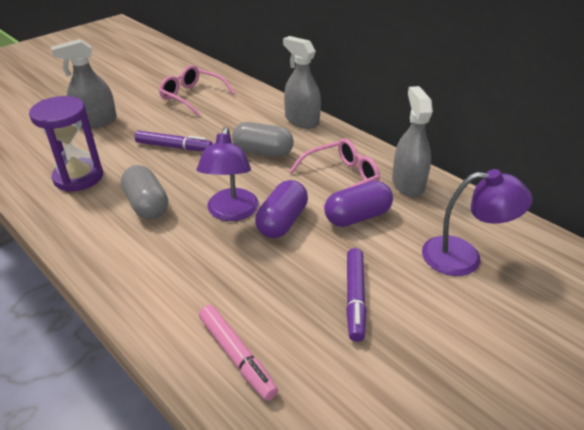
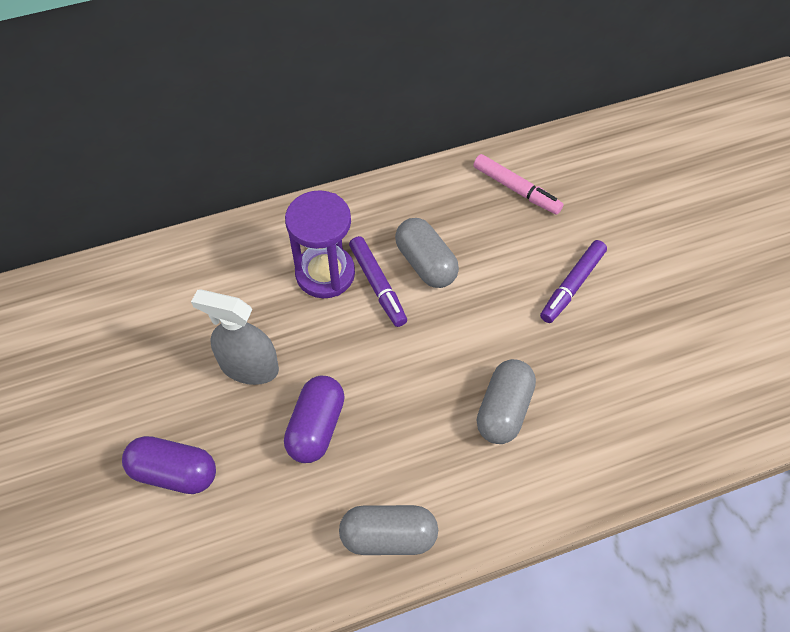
grey capsule: [121,165,168,220] [232,122,294,157] = 2 -> [339,505,438,555] [395,218,459,288] [477,359,536,444] = 3
grey spray bottle: [51,39,117,129] [283,36,321,129] [392,86,433,197] = 3 -> [191,290,279,385] = 1
pink glasses: [159,65,235,116] [289,138,380,208] = 2 -> none = 0
purple lamp: [197,127,259,221] [422,169,533,276] = 2 -> none = 0

